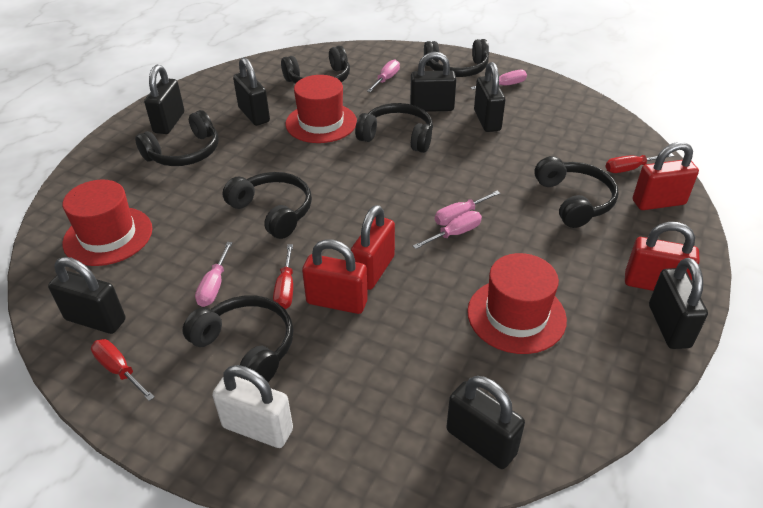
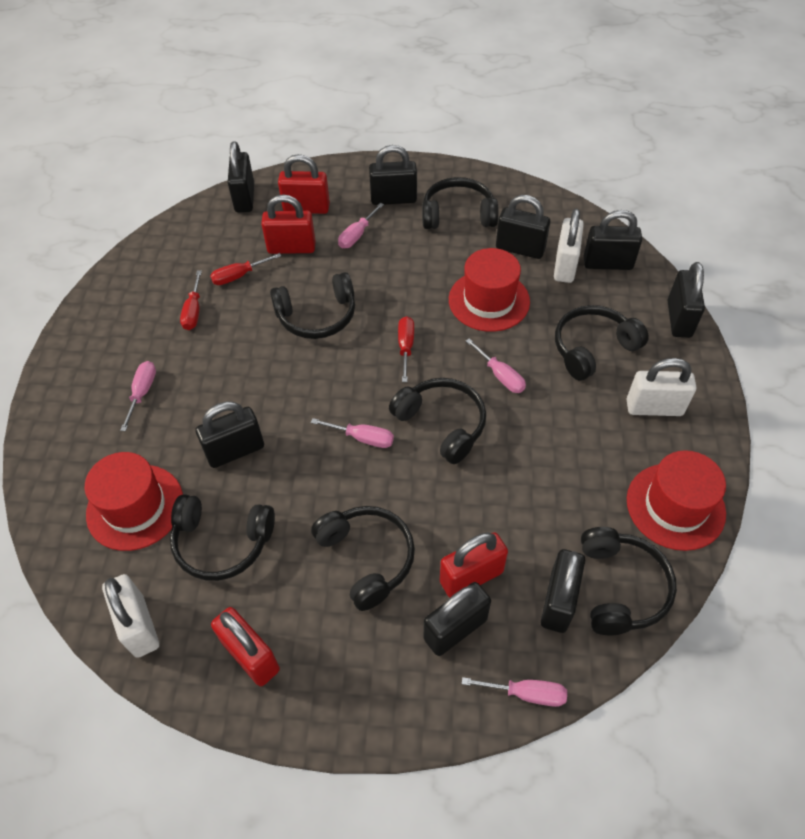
black padlock: [48,257,126,334] [144,65,184,134] [233,57,270,126] [410,52,456,112] [446,376,525,469] [474,62,505,132] [649,258,708,349] = 7 -> [196,402,264,468] [228,141,254,212] [369,145,417,205] [424,582,491,656] [496,195,550,259] [541,549,585,633] [584,210,642,270] [668,262,705,338] = 8
white padlock: [212,365,293,448] = 1 -> [102,574,159,658] [554,209,584,283] [627,358,696,416] = 3

